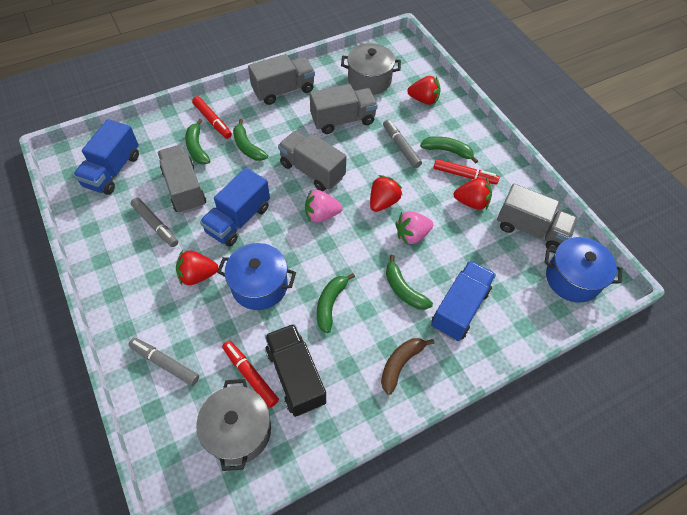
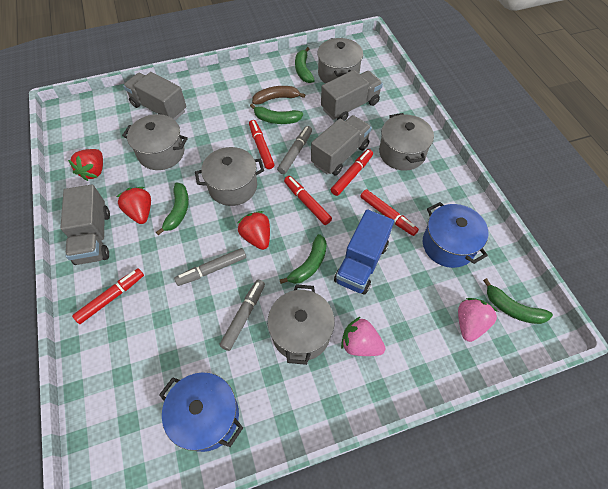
black truck: [265,324,326,417] = 1 -> none = 0
blue truck: [73,119,139,195] [200,168,270,246] [431,260,496,341] = 3 -> [334,209,394,295] = 1
grey pot: [196,379,271,471] [341,43,401,95] = 2 -> [122,114,188,170] [195,147,264,206] [268,284,335,365] [317,38,363,84] [379,113,434,171] = 5
grey truck: [158,145,206,214] [248,54,315,105] [278,131,347,191] [310,84,378,134] [497,184,578,250] = 5 -> [60,185,110,265] [123,72,187,120] [311,115,372,176] [321,70,383,121] = 4
red marker: [192,96,232,139] [222,340,279,408] [433,159,499,184] = 3 -> [72,268,144,324] [249,120,275,169] [284,176,332,225] [331,149,373,196] [360,189,419,236] = 5
red strawberry: [176,250,218,285] [370,175,402,212] [407,76,441,105] [453,178,492,210] = 4 -> [68,149,103,181] [116,187,151,224] [238,211,270,250] = 3

